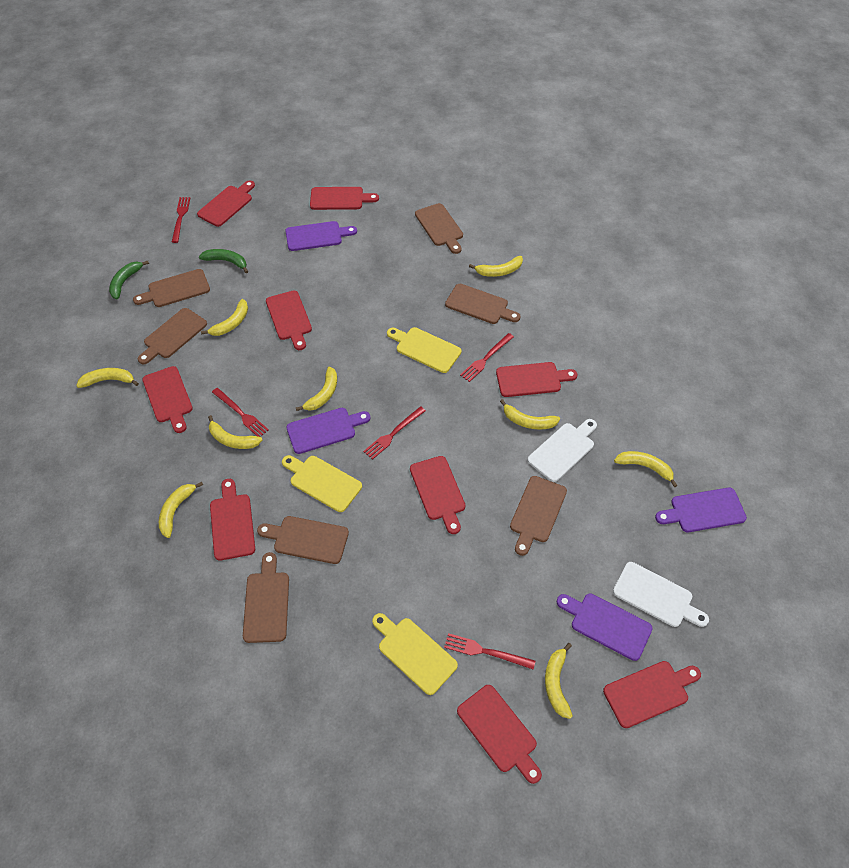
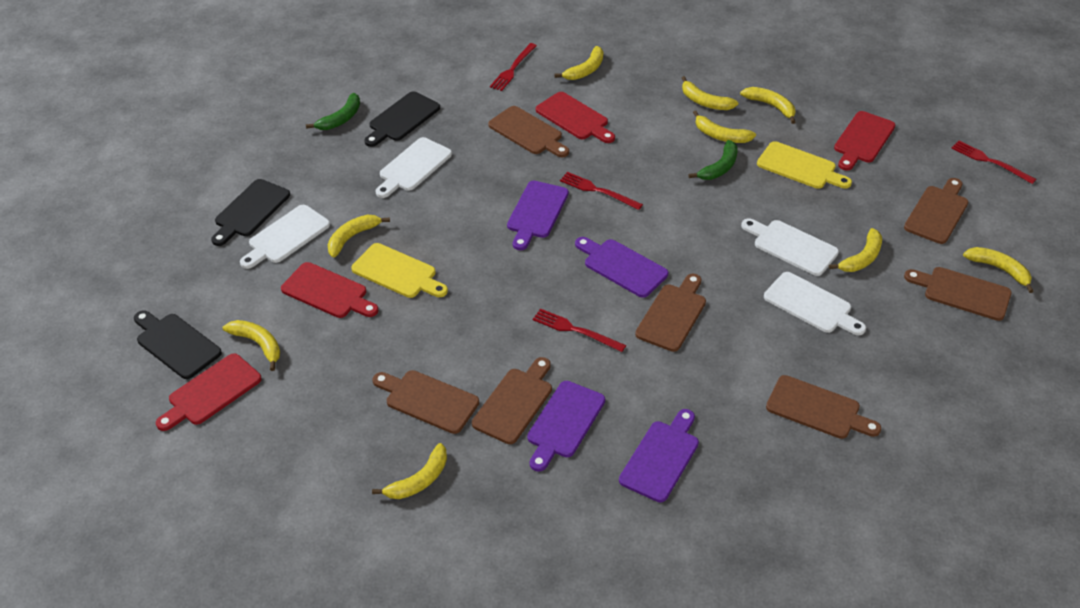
black cutting board: none = 0 -> [134,310,222,379] [211,179,290,246] [364,91,440,147] = 3
red cutting board: [142,366,193,433] [197,180,255,227] [210,479,255,561] [266,291,312,350] [310,187,379,210] [410,456,465,534] [457,685,542,784] [496,362,577,397] [603,661,701,728] = 9 -> [156,353,262,431] [281,262,378,318] [536,92,615,143] [834,111,895,171] = 4
red fork: [172,197,190,243] [212,388,269,437] [363,406,426,460] [444,633,535,669] [460,333,514,382] = 5 -> [490,43,537,91] [533,308,626,352] [560,172,643,210] [951,141,1036,184] = 4
white cutting board: [528,419,597,482] [613,562,709,627] = 2 -> [240,205,330,269] [376,137,452,198] [741,218,839,276] [764,272,866,335] = 4
yellow cutting board: [282,455,362,512] [372,613,458,695] [387,327,461,373] = 3 -> [351,243,448,298] [757,141,852,189] = 2

